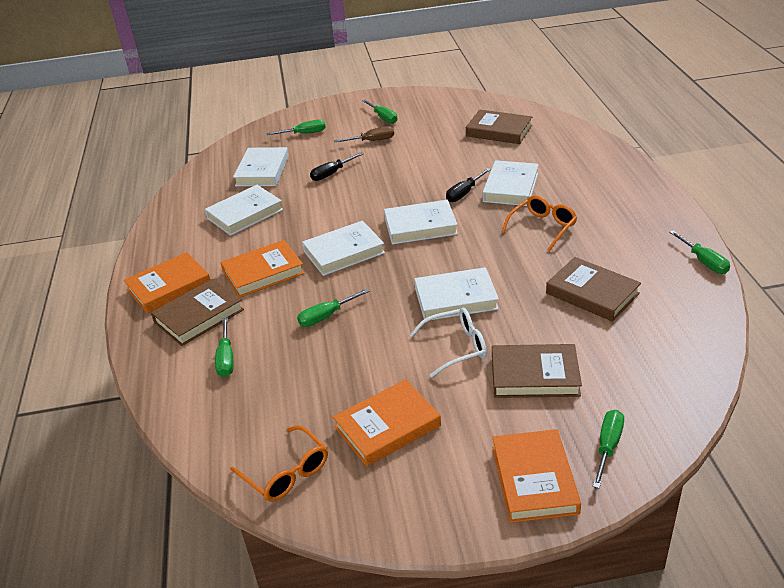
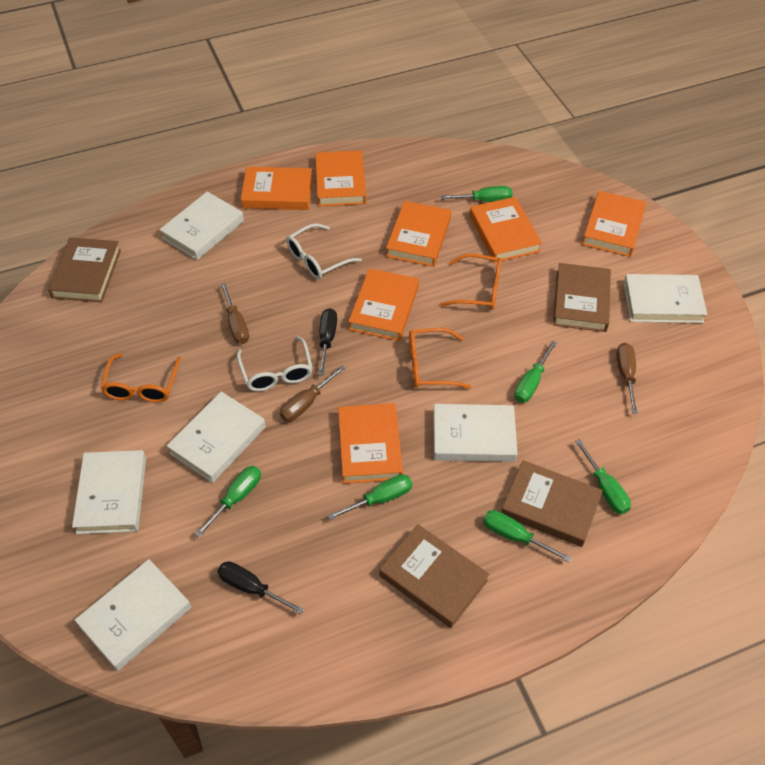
brown screwdriver: [334,126,394,142] = 1 -> [220,283,249,344] [280,365,345,421] [616,343,638,414] = 3
orange book: [124,252,210,313] [220,240,305,298] [333,379,441,466] [492,429,581,523] = 4 -> [241,167,313,210] [315,150,366,207] [338,403,403,484] [349,268,419,341] [386,201,451,267] [470,197,542,263] [582,191,646,257] = 7
orange glasses: [230,425,328,502] [501,195,577,251] = 2 -> [101,353,181,403] [409,328,471,389] [440,254,502,310] = 3
white glasses: [410,307,487,378] = 1 -> [237,336,313,391] [286,223,362,279] = 2

